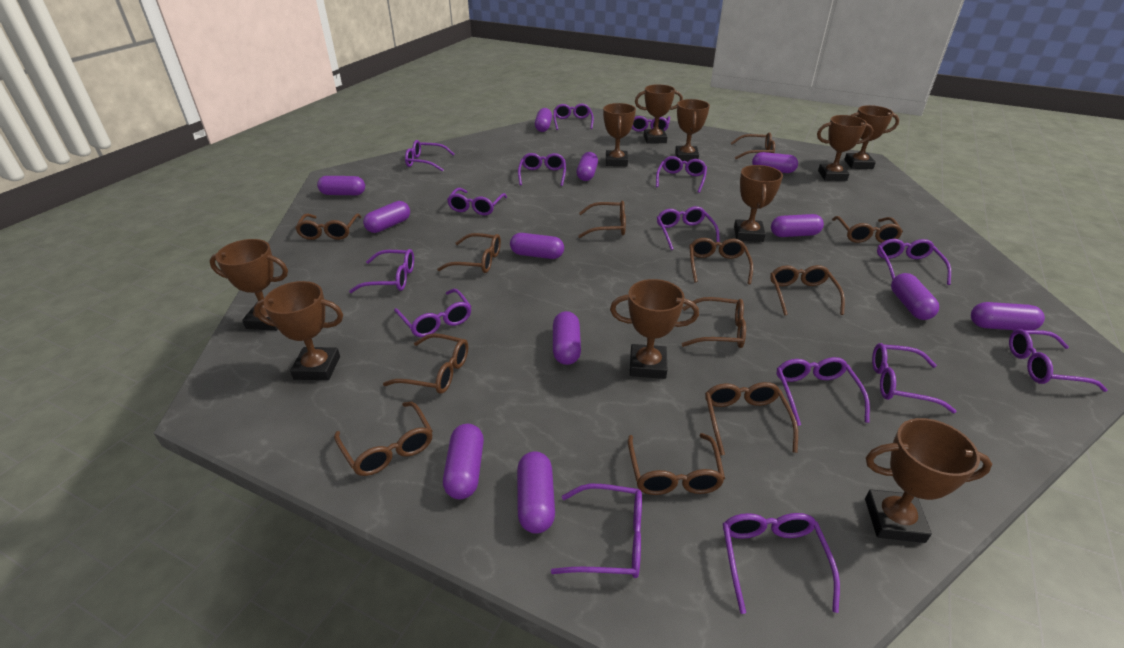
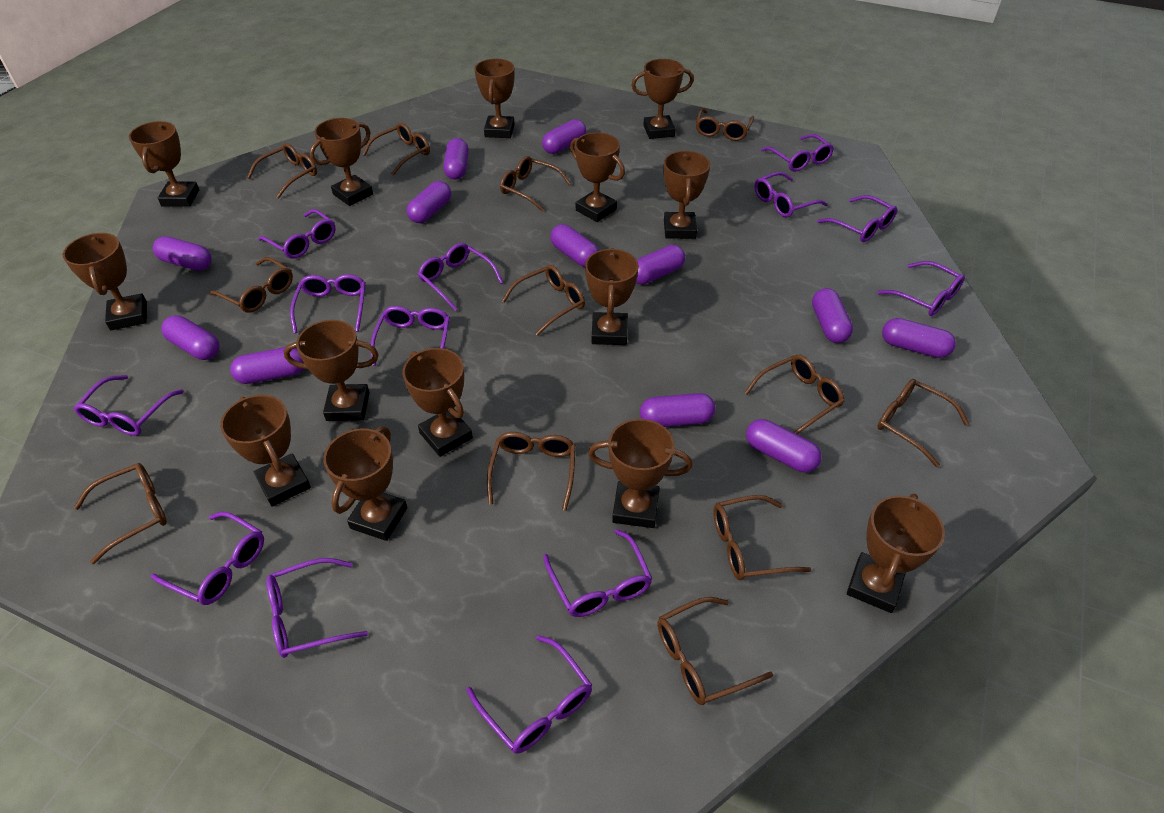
brown trophy: [209,239,288,331] [254,281,343,380] [603,103,636,166] [610,279,699,379] [635,84,683,144] [675,99,710,161] [734,165,783,242] [817,115,873,181] [844,105,899,169] [865,418,992,543] = 10 -> [63,233,147,330] [129,121,199,207] [220,395,311,507] [284,320,379,421] [309,118,373,206] [323,426,407,541] [402,348,473,457] [474,59,515,138] [570,132,625,222] [585,248,639,345] [588,419,692,528] [631,59,694,139] [663,151,710,239] [847,494,945,613] = 14
purple glasses: [349,249,414,293] [394,289,471,337] [405,140,455,172] [447,188,507,215] [518,153,566,186] [551,484,642,578] [553,104,594,130] [632,116,670,132] [656,156,707,193] [657,206,720,250] [723,513,840,614] [777,357,870,426] [872,343,957,413] [877,239,951,285] [1009,329,1108,392] = 15 -> [74,375,184,436] [151,512,264,605] [258,209,336,259] [267,558,368,658] [290,274,366,333] [371,306,450,366] [418,243,503,311] [466,635,592,754] [543,529,652,617] [755,172,828,217] [761,134,834,172] [817,195,897,242] [877,261,965,316] = 13

